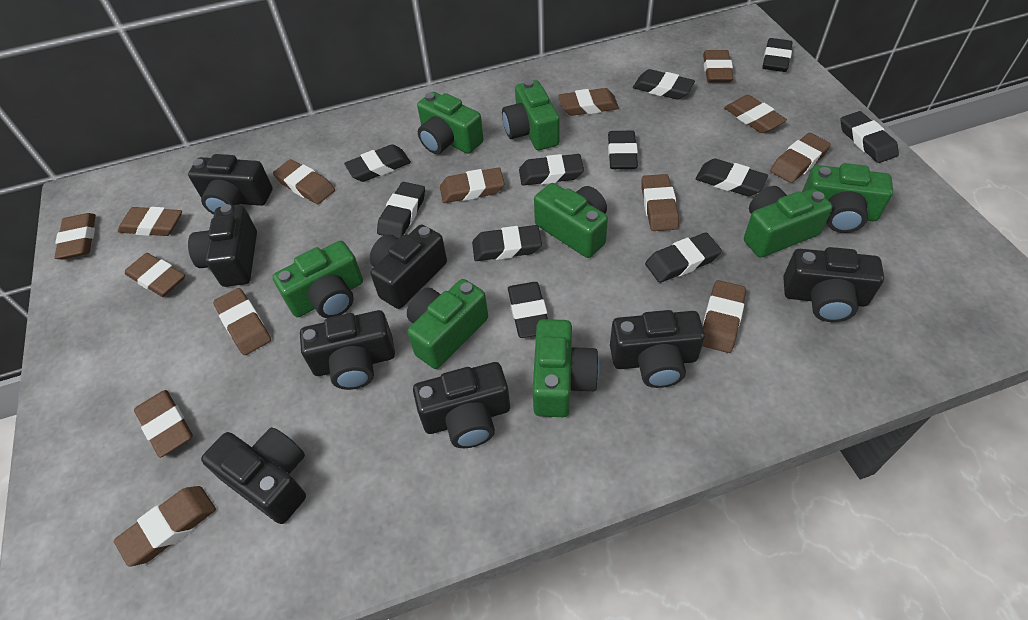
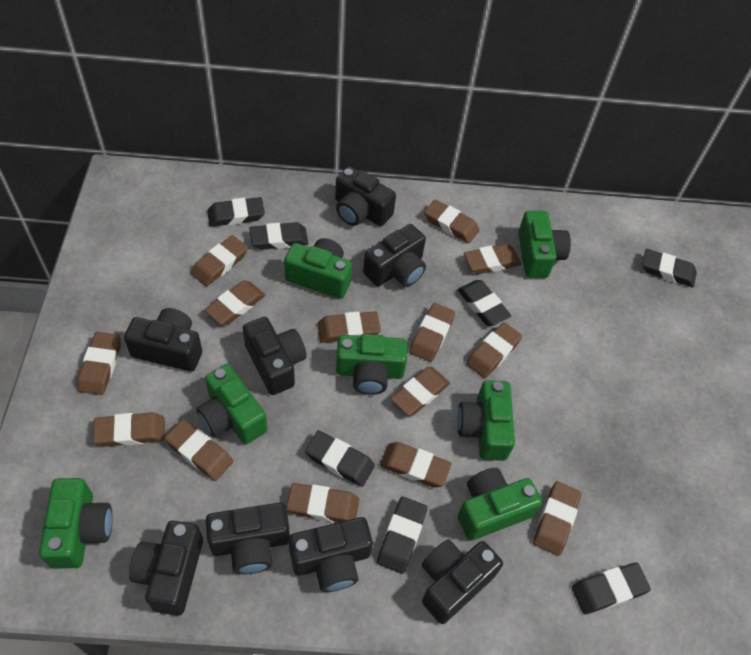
black eraser: [344,144,411,182] [377,182,425,239] [472,225,542,261] [508,282,548,338] [519,154,584,186] [608,131,638,169] [633,69,695,100] [645,233,722,283] [696,158,768,196] [762,38,793,72] [840,111,899,163] = 11 -> [207,197,265,227] [249,222,308,250] [305,431,375,487] [377,497,427,574] [458,280,511,326] [572,562,651,614] [642,249,697,288] = 7
green camera: [272,240,363,318] [407,279,488,369] [417,92,484,154] [502,79,560,150] [532,319,599,417] [534,183,608,258] [744,186,833,258] [802,163,893,233] = 8 -> [39,478,113,569] [196,364,267,444] [284,238,352,299] [336,334,407,395] [457,380,515,461] [458,468,542,541] [518,211,571,278] = 7

